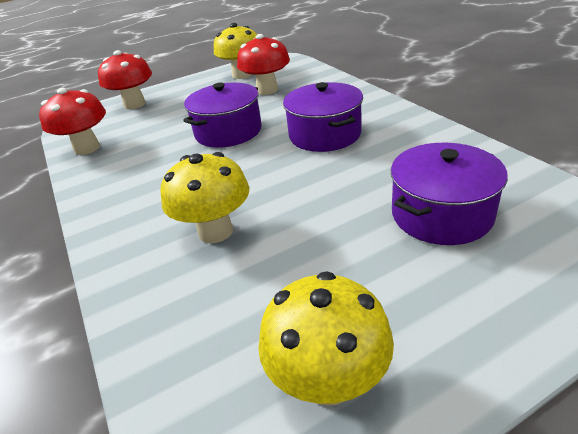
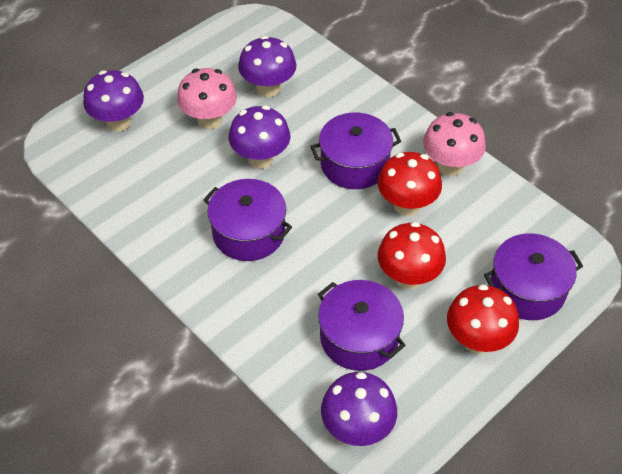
pink mushroom: none = 0 -> [177,68,237,129] [423,112,486,176] = 2
purple mushroom: none = 0 -> [83,70,144,132] [229,105,290,169] [238,36,296,97] [321,372,397,446] = 4
purple pot: [183,83,262,148] [283,82,363,152] [391,143,508,245] = 3 -> [203,179,292,261] [310,113,401,189] [318,280,406,371] [484,234,583,320] = 4
yellow mushroom: [161,152,249,243] [214,23,257,79] [258,271,394,406] = 3 -> none = 0

